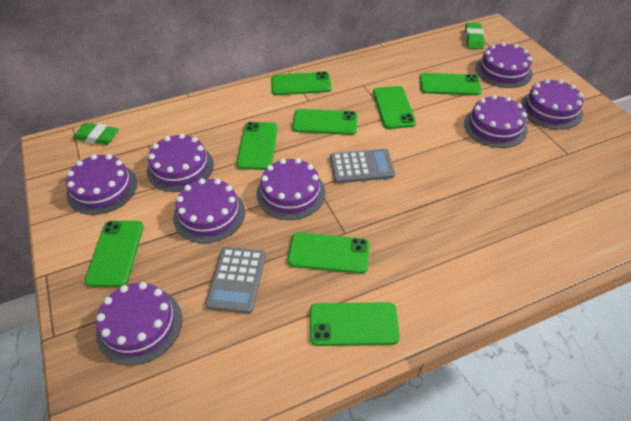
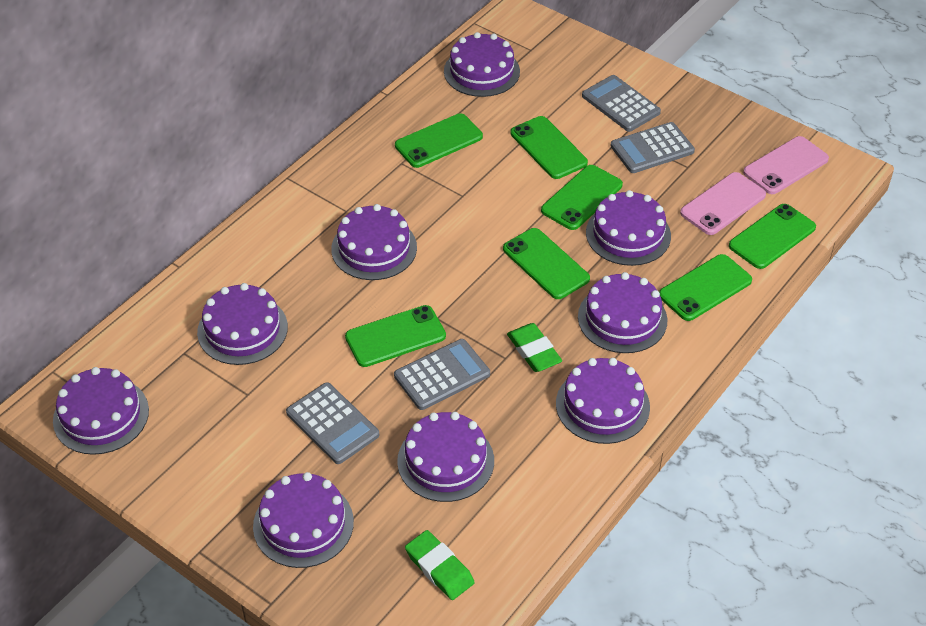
green phone: [85,221,144,287] [237,122,278,170] [271,71,332,95] [288,232,370,274] [292,109,358,135] [310,302,400,346] [373,86,416,129] [420,73,482,96] = 8 -> [345,305,446,367] [395,113,483,168] [503,228,590,299] [511,116,588,179] [541,165,623,230] [659,254,752,321] [729,204,816,269] = 7
grey calculator: [206,247,266,314] [330,149,395,183] = 2 -> [286,382,379,464] [394,339,490,410] [582,75,661,132] [610,122,695,173] = 4
pink phone: none = 0 -> [680,172,766,235] [743,136,829,194] = 2
purple cake: [66,154,137,215] [96,282,182,365] [147,134,214,192] [173,178,245,243] [256,158,326,220] [464,95,528,148] [475,42,532,88] [521,79,584,130] = 8 -> [53,367,149,455] [197,283,288,365] [253,472,354,568] [331,204,417,280] [397,412,494,502] [444,32,520,97] [556,358,650,444] [578,272,667,353] [586,190,671,266] = 9

